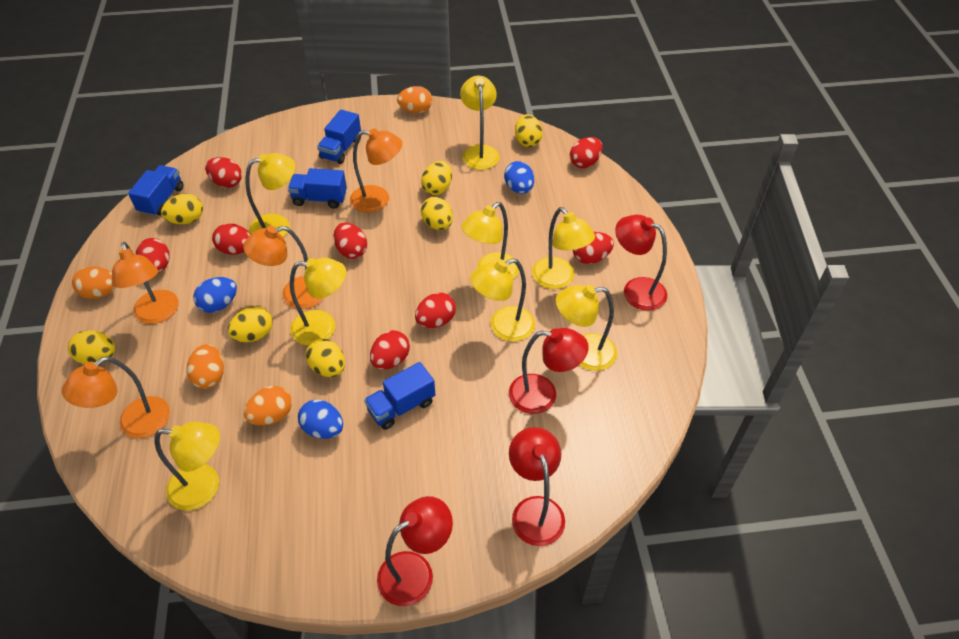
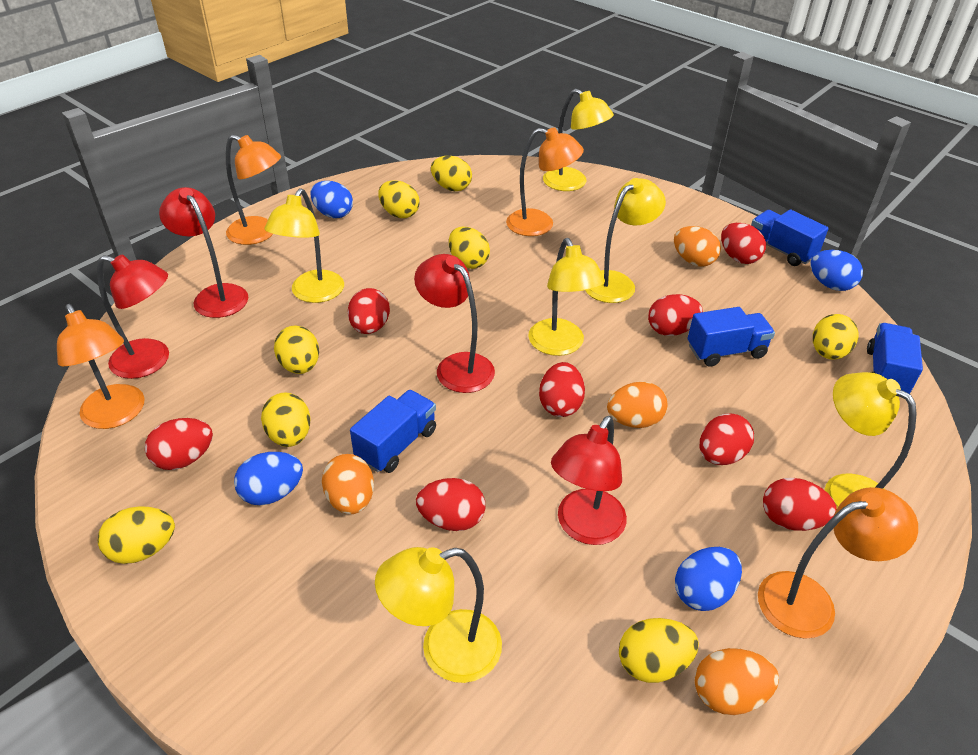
blue egg: [193,277,237,313] [298,400,343,439] [504,161,534,194] = 3 -> [234,452,303,505] [310,181,353,218] [675,547,742,611] [810,250,863,291] = 4
yellow egg: [68,330,115,364] [161,194,203,224] [228,306,273,342] [306,339,345,377] [421,161,452,195] [421,197,453,230] [515,114,543,147] = 7 -> [98,506,175,564] [261,392,310,447] [274,326,319,374] [378,180,419,218] [431,156,472,191] [449,227,490,269] [619,618,699,683] [813,314,859,359] = 8
yellow lamp: [155,422,220,511] [246,153,295,237] [290,258,346,346] [460,76,499,170] [461,202,519,279] [470,258,535,341] [532,207,595,289] [556,285,617,371] = 8 -> [264,188,344,303] [375,547,502,683] [528,238,605,356] [543,89,614,191] [585,178,666,303] [825,372,917,508] = 6

